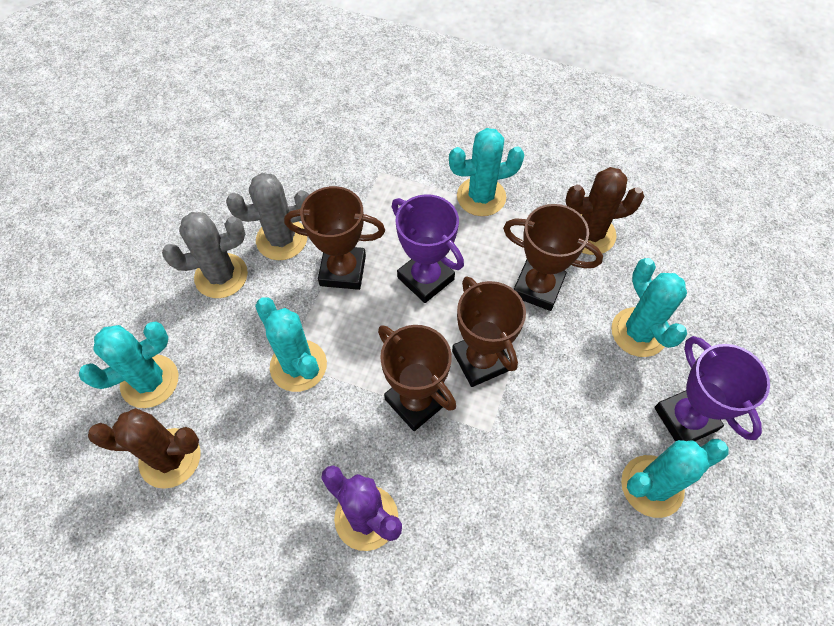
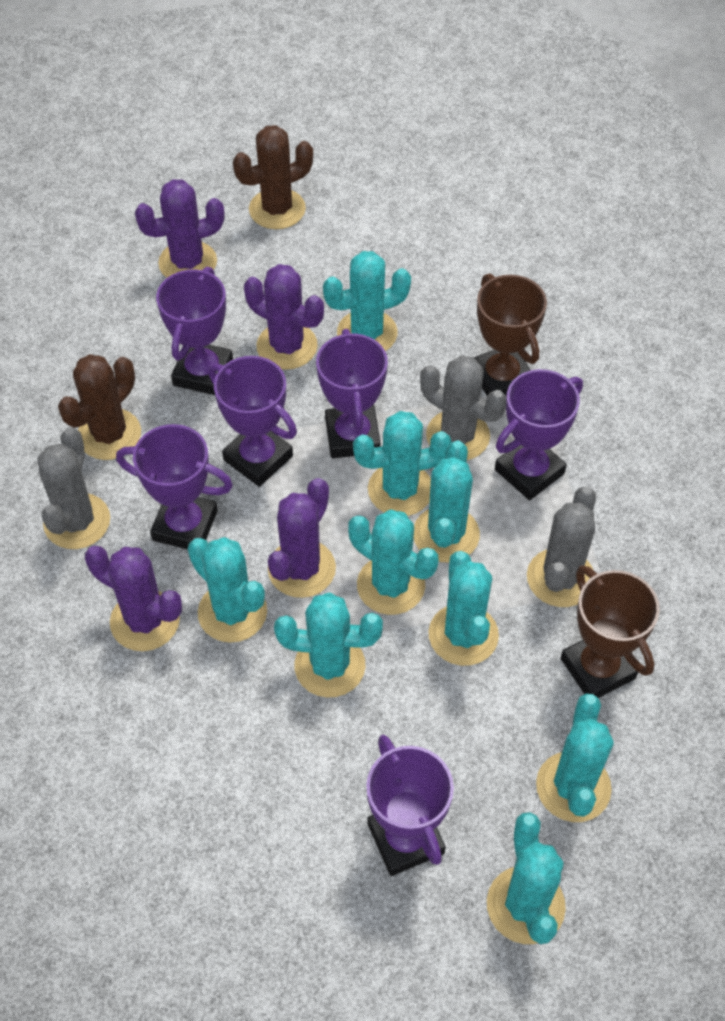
brown trophy: [284,186,385,290] [378,325,456,431] [452,276,526,387] [503,204,603,311] = 4 -> [474,274,547,396] [561,565,660,698] = 2
grey cactus: [162,212,248,298] [226,173,310,260] = 2 -> [37,427,110,549] [420,355,507,460] [527,486,596,607] = 3
purple cactus: [321,465,402,551] = 1 -> [85,546,182,651] [135,179,225,278] [244,264,324,370] [268,478,336,598] = 4
purple trophy: [392,194,464,303] [654,336,770,441] = 2 -> [116,424,233,549] [156,267,233,395] [208,356,297,487] [316,329,388,458] [366,735,454,876] [495,369,583,500] = 6
turquoise cactus: [79,322,178,408] [255,297,327,392] [449,128,524,216] [611,258,687,357] [621,439,729,518] = 5 -> [188,537,267,643] [274,592,383,698] [323,251,411,351] [348,509,438,615] [353,411,451,516] [414,440,480,563] [428,551,499,666] [487,812,566,944] [536,694,614,822] = 9

